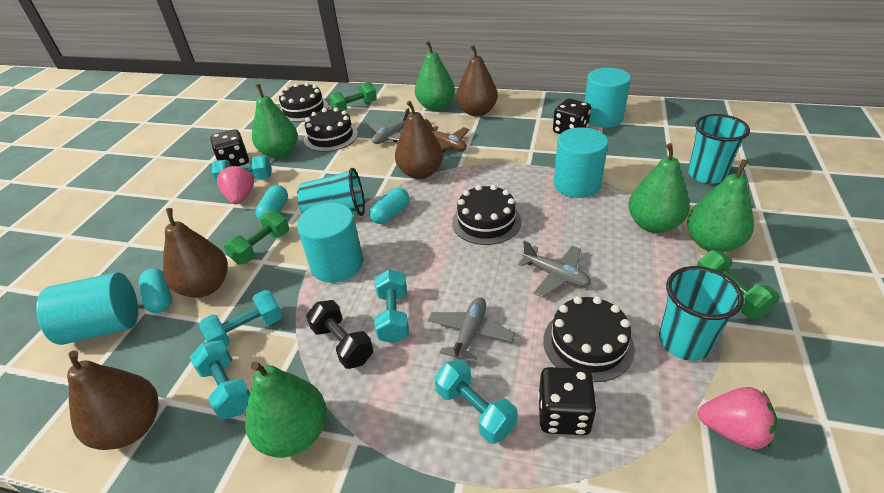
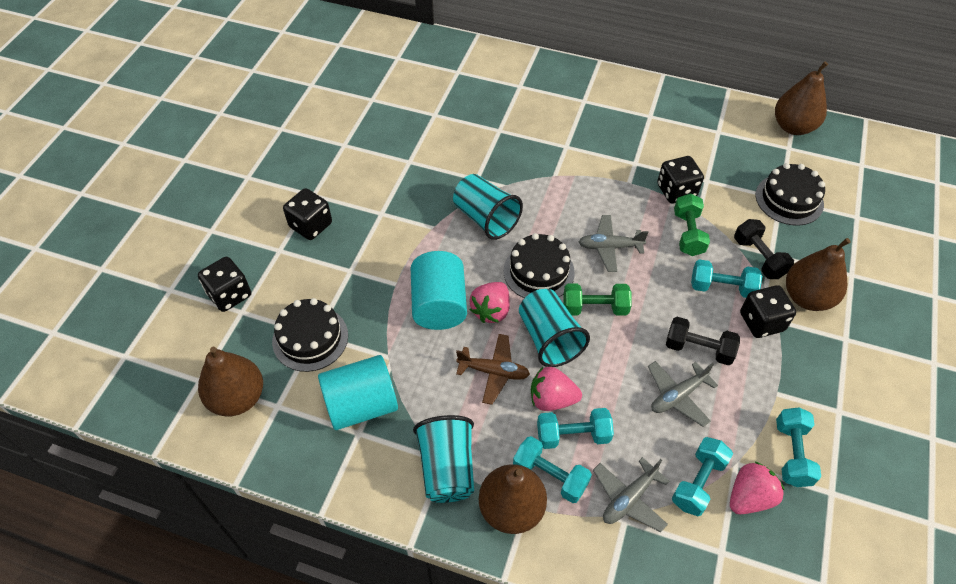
black cake: [279,82,329,122] [304,108,358,152] [452,185,521,245] [543,296,635,382] = 4 -> [272,298,348,372] [504,233,575,298] [755,163,825,226] = 3
black dice: [210,129,249,166] [538,367,597,435] [553,98,591,134] = 3 -> [198,257,251,312] [283,188,332,240] [657,156,704,204] [740,285,796,338] = 4
black dumbbell: [306,300,373,369] = 1 -> [666,317,740,365] [734,219,794,279] = 2
green dumbbell: [224,210,289,264] [329,82,377,111] [697,251,779,318] = 3 -> [564,284,632,316] [674,193,710,256] = 2
green pear: [245,361,327,458] [252,84,298,158] [415,41,455,111] [628,143,690,233] [687,159,754,253] = 5 -> none = 0
pink strawberry: [217,165,254,205] [698,387,777,449] = 2 -> [470,282,510,323] [531,367,582,411] [730,461,785,514] = 3
turquoise capsule: [139,268,172,313] [255,185,288,220] [369,188,409,224] = 3 -> none = 0
turquoise cylinder: [36,272,138,345] [297,202,363,283] [554,127,608,198] [585,68,631,128] = 4 -> [318,355,398,430] [411,251,467,330] = 2

